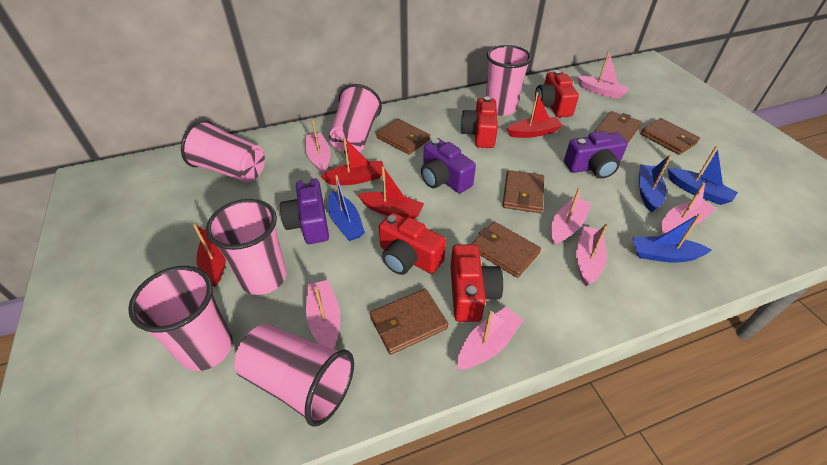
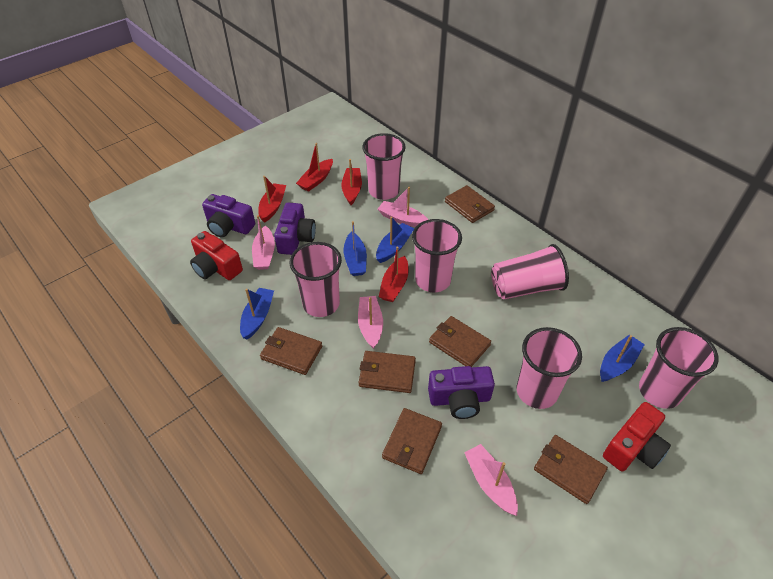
pink boat: [306,119,331,174] [306,280,340,349] [457,307,524,370] [551,187,592,245] [576,224,608,286] [577,51,629,99] [662,183,716,235] = 7 -> [252,215,275,270] [358,296,383,349] [378,187,428,227] [464,444,518,516] = 4
red camera: [379,213,446,275] [451,244,503,322] [461,96,498,148] [535,70,579,117] = 4 -> [190,231,243,280] [603,402,671,471] = 2

